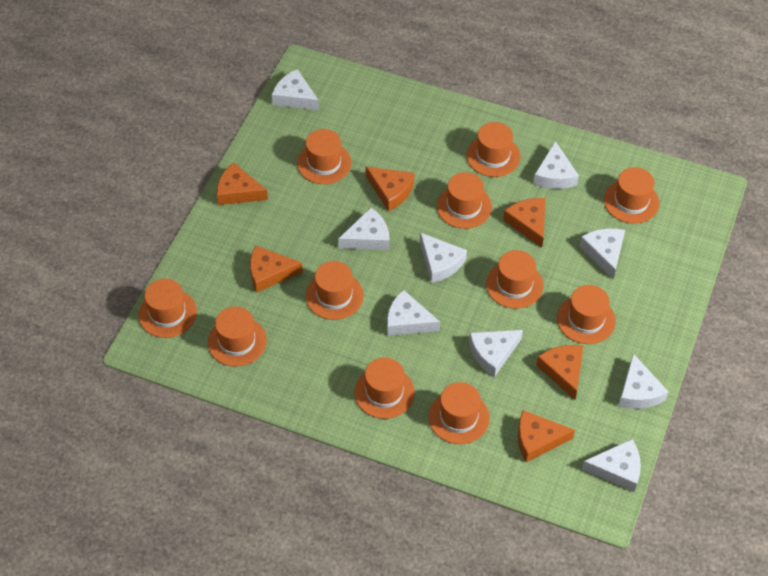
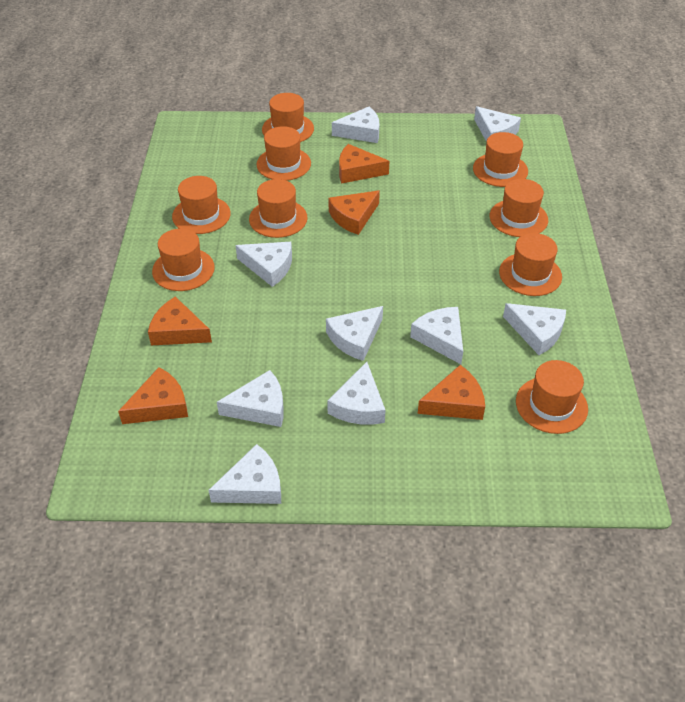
orange cheese: [217,162,268,205] [250,245,303,293] [366,167,414,211] [503,198,546,248] [518,410,575,462] [536,345,583,400] = 6 -> [118,367,188,424] [148,297,212,345] [328,190,380,235] [339,144,389,184] [418,365,485,420] = 5
orange hat: [138,279,197,338] [208,306,267,367] [297,129,351,184] [306,261,364,320] [354,357,415,419] [428,382,490,444] [437,172,492,229] [466,122,520,177] [486,250,544,309] [557,285,616,344] [604,167,659,224] = 11 -> [152,228,215,291] [172,176,231,234] [249,179,307,238] [256,126,311,181] [262,93,314,142] [473,132,528,187] [490,179,548,237] [499,233,562,296] [516,360,588,434] = 9

